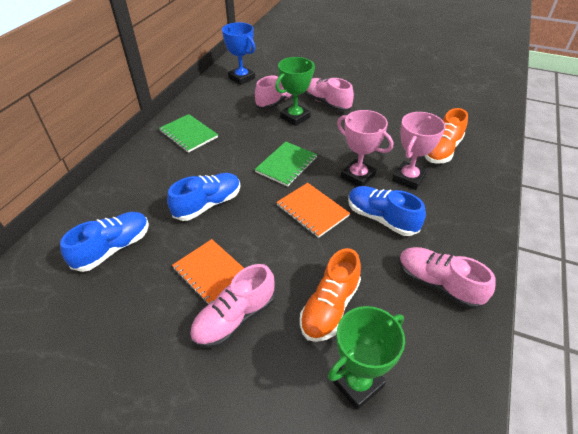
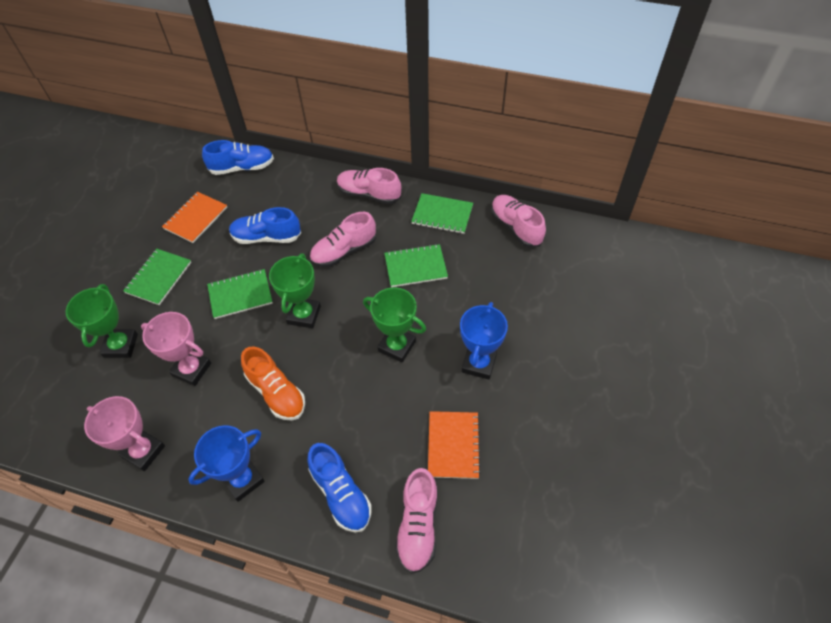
blue trophy: [222,22,255,85] = 1 -> [188,425,265,502] [460,302,508,380] = 2
green notebook: [159,114,218,153] [255,141,318,187] = 2 -> [123,249,191,305] [207,269,273,319] [384,244,448,287] [411,193,473,234] = 4
green trophy: [275,57,315,126] [328,306,405,410] = 2 -> [66,284,138,358] [269,254,321,328] [363,287,426,363] = 3
orange shoe: [300,248,361,342] [425,108,468,164] = 2 -> [241,346,305,420] = 1

